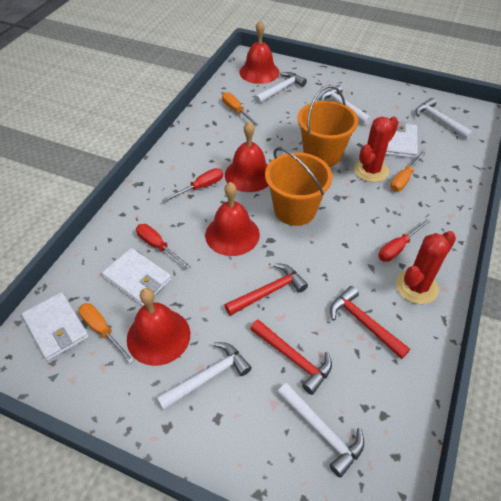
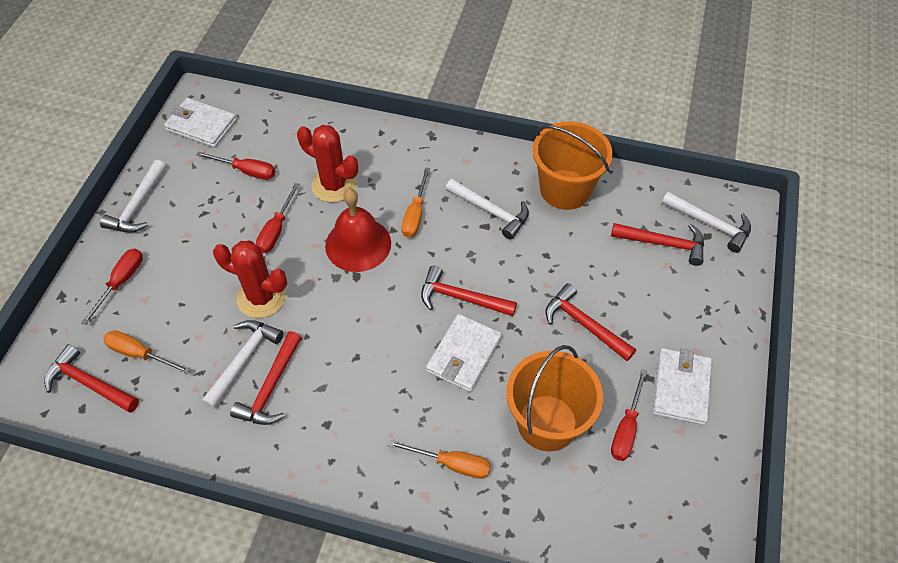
red bell: [127,288,190,366] [205,182,260,256] [225,122,268,192] [239,20,279,84] = 4 -> [325,189,391,272] = 1
red hammer: [224,263,308,316] [250,319,332,395] [330,286,410,359] = 3 -> [44,344,139,413] [230,331,302,425] [421,266,517,316] [546,283,636,361] [611,223,704,266] = 5
red screwdriver: [136,224,191,269] [162,168,223,202] [378,219,431,262] = 3 -> [81,249,143,325] [196,151,275,180] [256,183,300,253] [611,369,647,461] = 4
white hammer: [157,342,252,411] [254,72,307,104] [277,383,364,478] [321,85,371,125] [415,98,473,140] = 5 -> [100,160,166,233] [202,320,283,409] [446,178,529,240] [662,191,751,253] = 4

